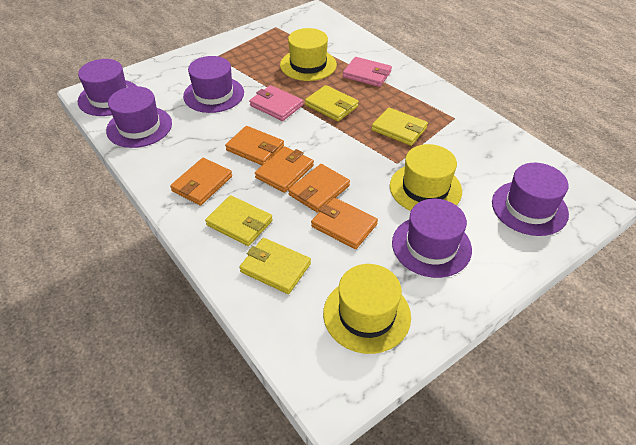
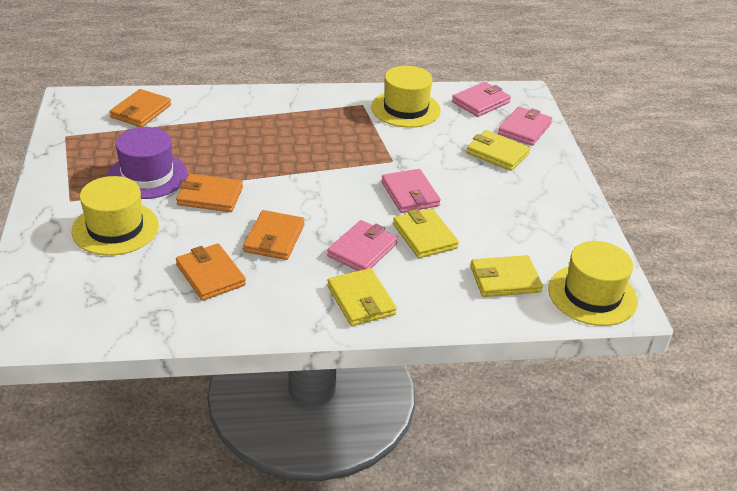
orange wallet: [170,158,232,205] [225,126,284,165] [255,146,314,193] [288,164,350,213] [311,197,378,249] = 5 -> [110,89,171,127] [176,174,243,212] [176,244,246,301] [243,210,305,260] = 4
pink wallet: [249,85,303,121] [343,57,392,87] = 2 -> [327,220,398,271] [381,169,441,213] [452,82,511,117] [498,107,552,146] = 4
purple hat: [77,59,137,116] [106,86,172,148] [183,56,244,113] [392,199,472,278] [492,163,569,236] = 5 -> [107,127,188,199] = 1

